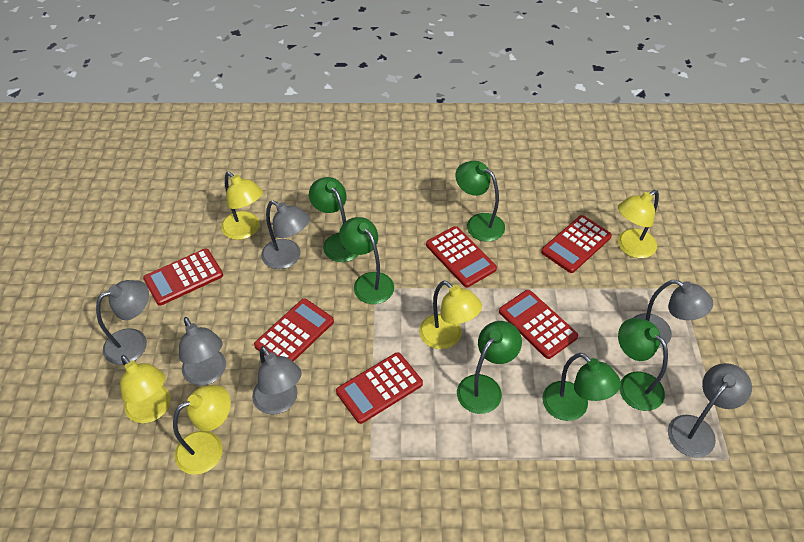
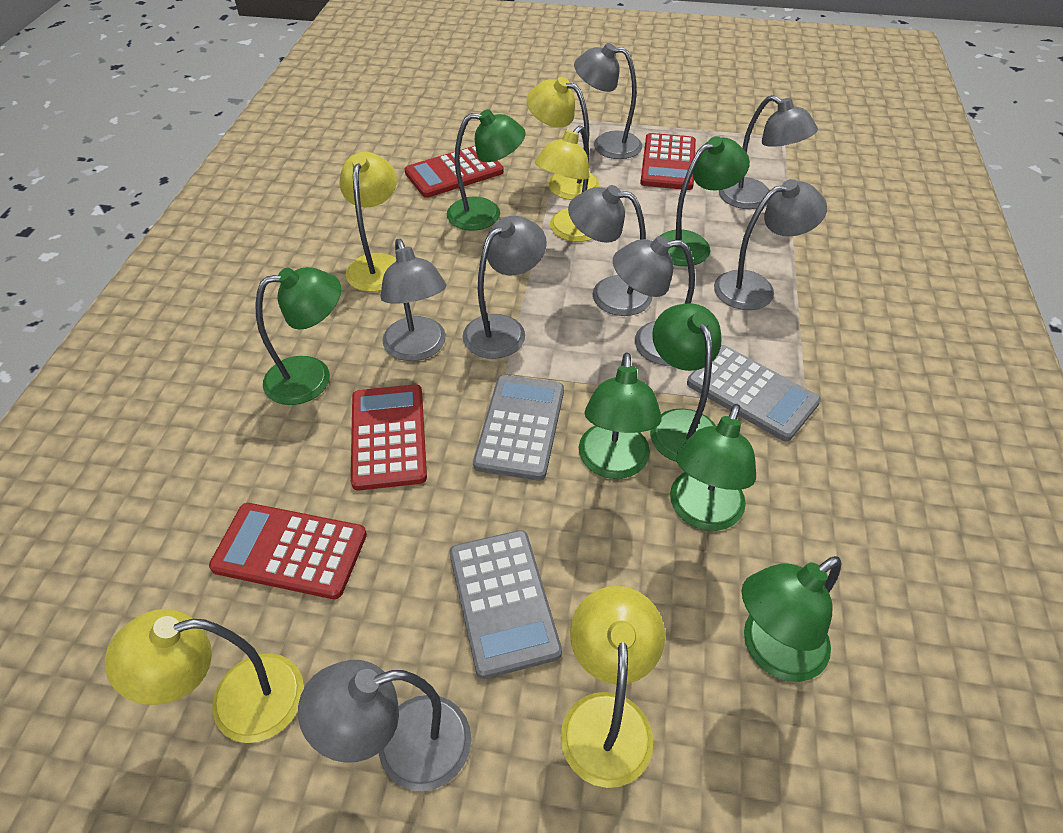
green lamp: [309,177,358,262] [339,217,394,304] [455,161,505,242] [457,321,522,414] [542,353,621,421] [618,318,668,411] = 6 -> [255,267,341,405] [447,109,526,231] [579,352,662,479] [650,303,722,462] [660,136,750,266] [670,404,756,531] [742,556,842,682] = 7
grey calculator: none = 0 -> [449,530,562,679] [473,375,564,481] [687,345,821,442] = 3
grey lamp: [96,280,149,365] [179,317,226,386] [252,346,302,414] [261,200,310,269] [633,280,713,348] [668,363,752,457] = 6 -> [298,660,471,791] [381,239,446,361] [462,216,547,359] [568,185,652,316] [574,43,642,159] [613,236,695,366] [714,179,827,310] [719,95,818,209] = 8
red calculator: [143,248,223,306] [254,299,334,362] [336,352,423,424] [426,226,497,287] [499,290,578,359] [541,215,612,273] = 6 -> [209,503,367,599] [351,384,427,490] [405,146,504,198] [640,133,696,190] = 4

